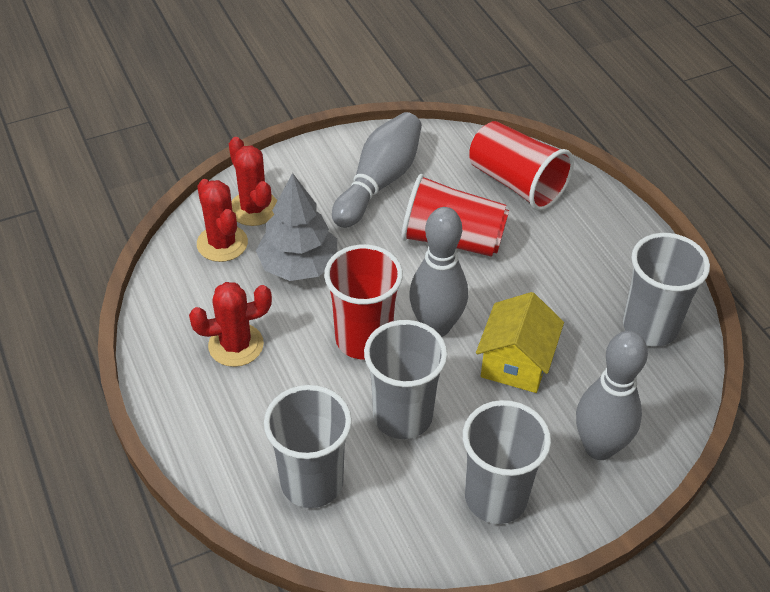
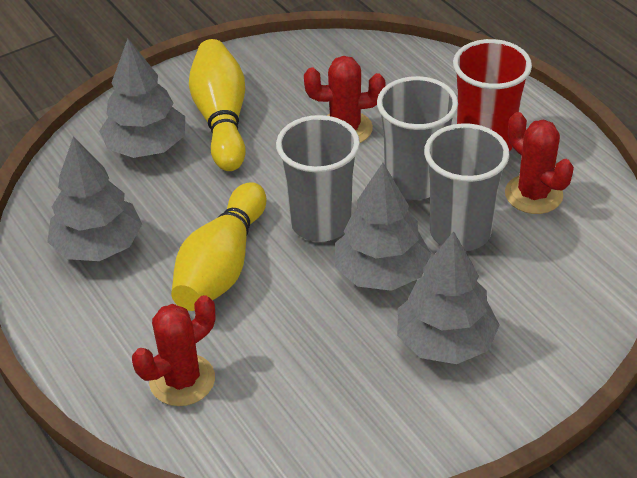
grey bowling pin: [332,112,422,228] [409,207,468,337] [576,331,648,460] = 3 -> none = 0
grey cup: [264,385,352,508] [364,320,447,439] [463,400,551,524] [623,233,710,347] = 4 -> [276,115,360,242] [377,76,458,200] [424,123,509,251] = 3
grey tree: [256,173,337,281] = 1 -> [47,136,142,261] [99,39,185,158] [335,163,431,291] [397,231,500,364] = 4
red cup: [324,244,403,359] [402,174,509,257] [470,121,574,211] = 3 -> [453,39,532,152] = 1
yellow bowling pin: none = 0 -> [171,182,266,311] [189,39,246,171] = 2
yellow house: [476,292,564,393] = 1 -> none = 0

